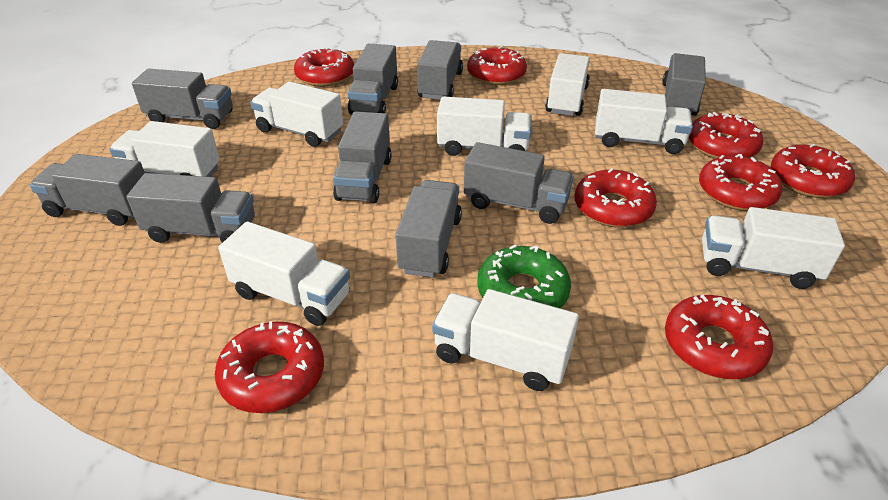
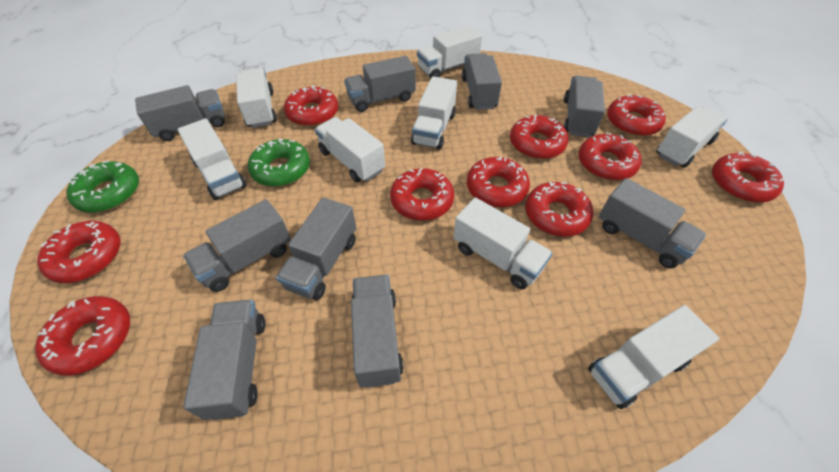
green donut: [477,245,571,308] = 1 -> [66,160,139,213] [248,138,310,187] = 2
red donut: [215,321,324,413] [294,47,354,87] [467,46,527,85] [575,168,657,228] [665,295,773,379] [689,112,763,159] [699,154,783,211] [771,144,855,198] = 8 -> [35,296,130,376] [37,221,121,283] [284,85,338,126] [390,168,454,221] [467,156,530,207] [510,115,568,159] [525,182,593,237] [578,132,641,181] [607,94,666,136] [712,152,784,203] = 10

